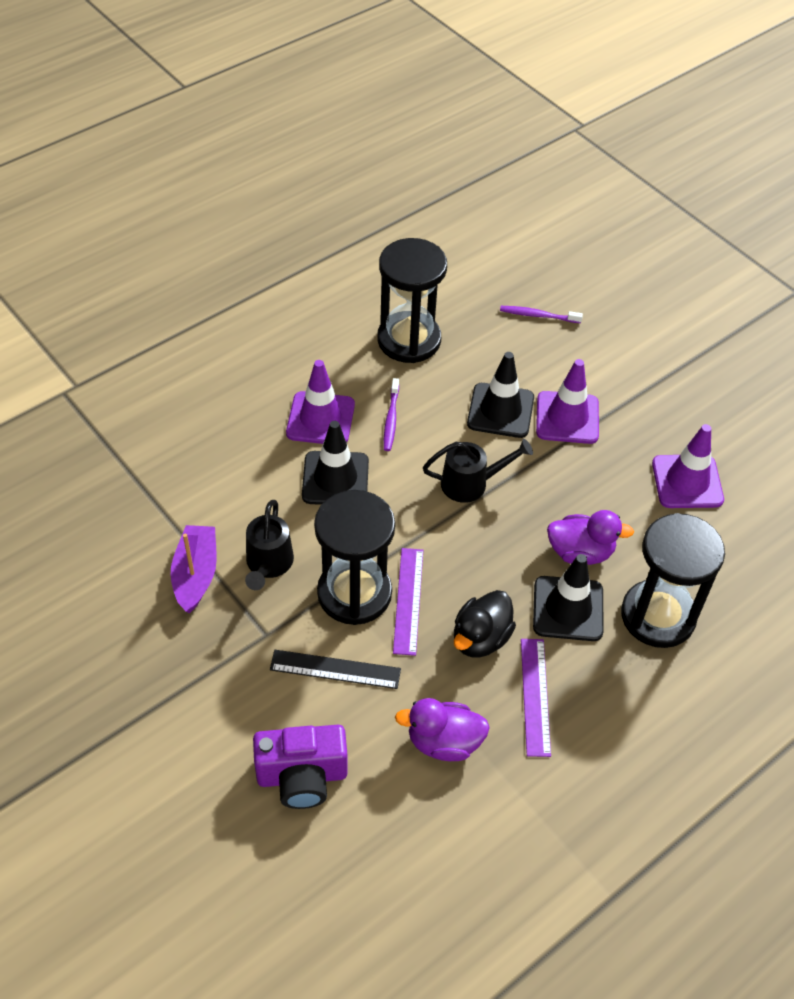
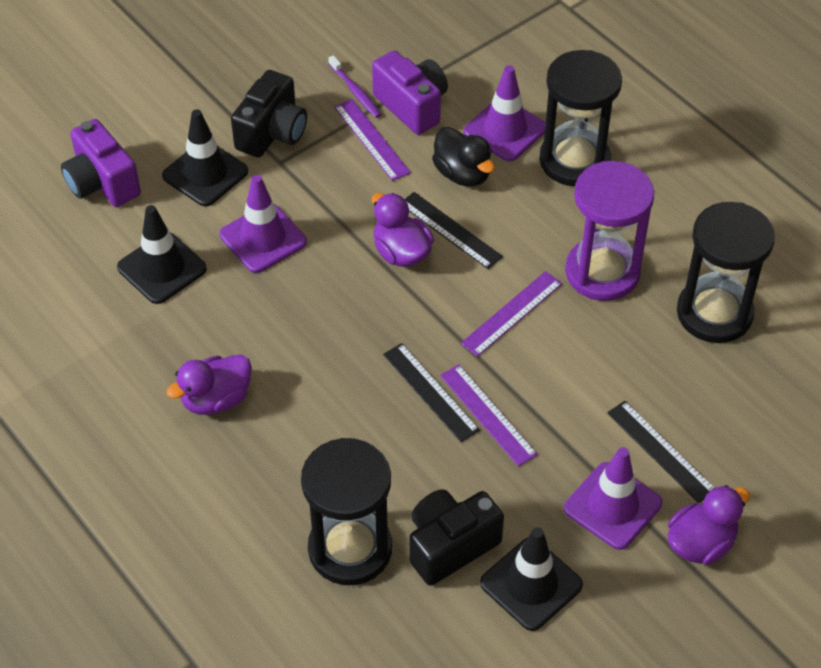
black camera: none = 0 -> [231,70,307,158] [410,489,504,586] = 2
black ruler: [270,650,401,689] = 1 -> [383,343,480,442] [405,192,503,269] [607,401,715,503] = 3
black watering can: [245,500,294,590] [423,439,533,503] = 2 -> none = 0
purple boat: [171,525,217,614] = 1 -> none = 0
purple camera: [253,725,348,809] = 1 -> [61,119,141,207] [372,50,448,135] = 2
purple duck: [395,698,490,761] [547,510,634,565] = 2 -> [166,354,252,415] [372,193,434,267] [668,485,750,565] = 3
purple hourglass: none = 0 -> [565,161,654,301] = 1
purple ruler: [393,548,423,656] [521,639,551,757] = 2 -> [334,99,411,181] [440,364,538,467] [461,271,562,357] = 3
purple toothbrush: [384,378,399,451] [500,306,583,323] = 2 -> [328,55,381,118] = 1

